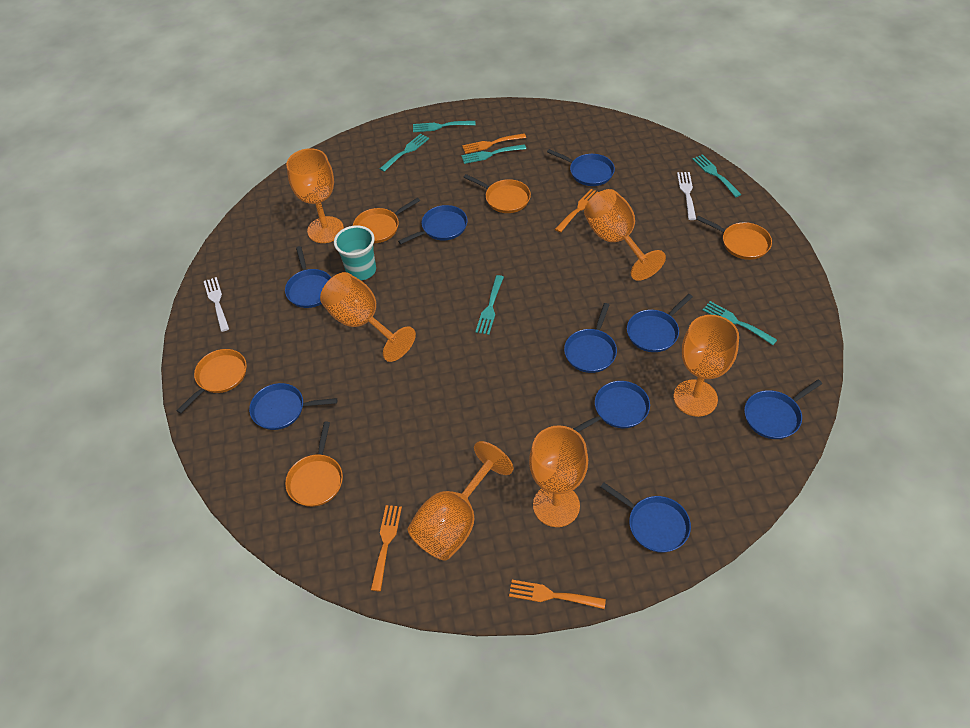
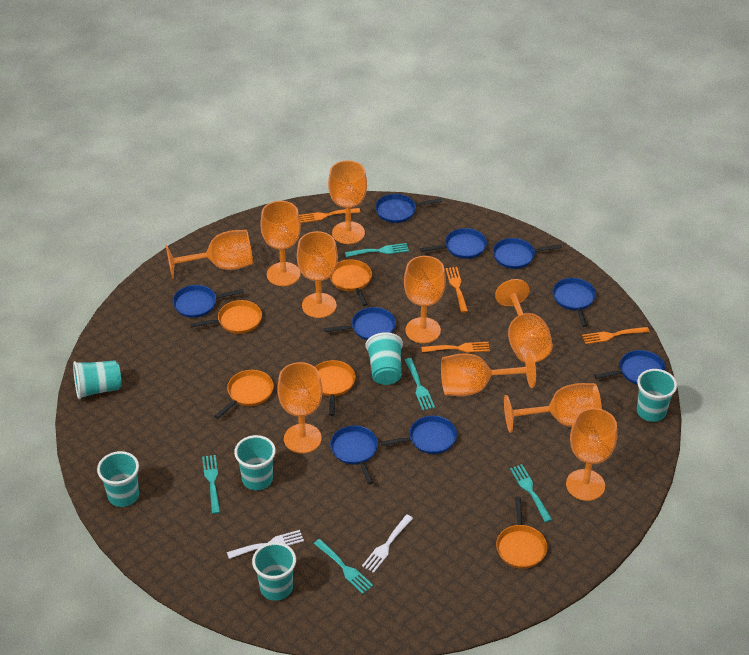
orange goblet: [286,148,344,243] [320,272,416,362] [408,441,513,560] [529,425,588,527] [584,189,666,281] [674,315,739,417] = 6 -> [166,230,253,279] [260,201,301,286] [277,362,323,453] [297,231,338,318] [328,160,367,244] [404,256,446,343] [441,351,536,396] [495,279,553,363] [504,383,602,433] [566,408,617,501] = 10
turquoise cup: [334,225,376,280] = 1 -> [73,360,122,399] [97,451,139,507] [234,435,276,490] [252,542,296,601] [366,332,403,385] [637,369,677,422] = 6
turquoise fork: [380,134,429,172] [413,121,476,132] [461,144,526,164] [475,275,504,335] [693,154,742,197] [703,301,777,345] = 6 -> [202,455,220,514] [314,539,373,594] [345,243,409,257] [405,358,435,411] [510,464,552,523] = 5

